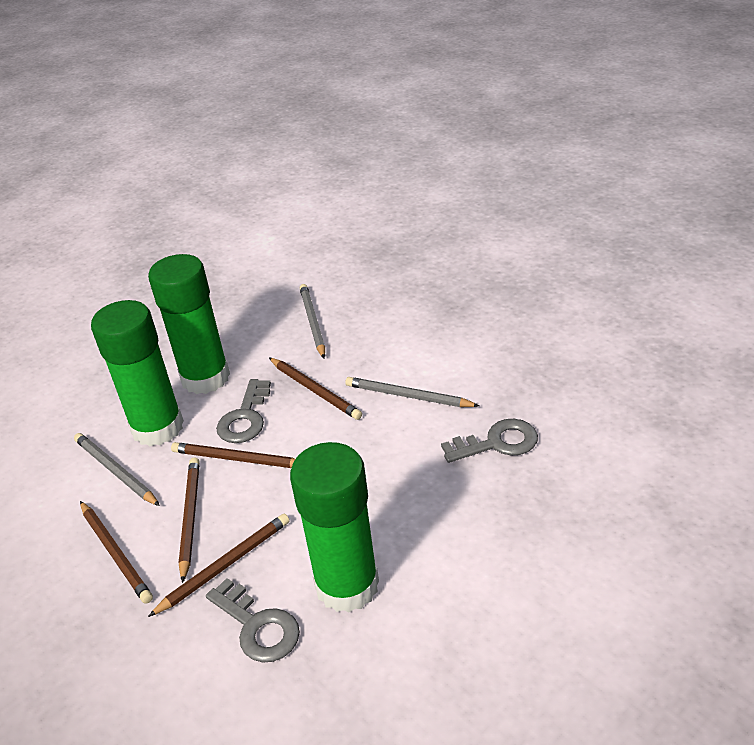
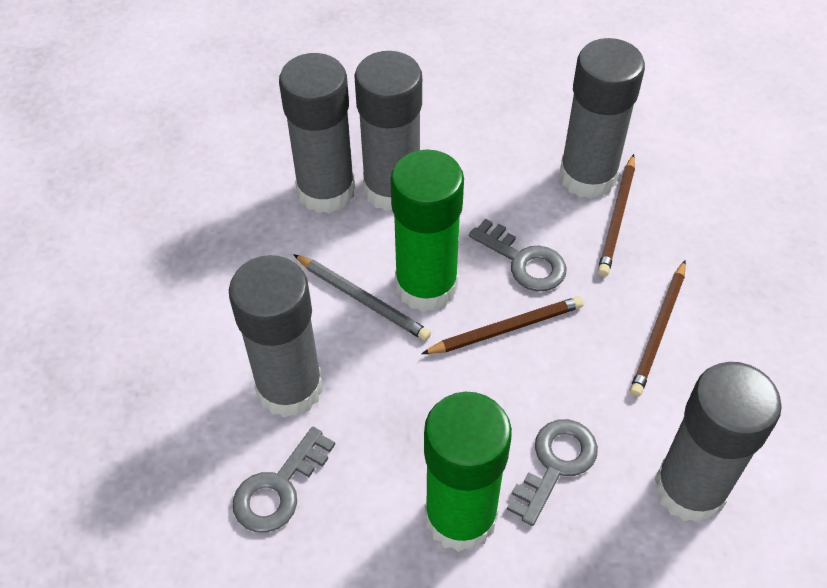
brown pencil: [80,501,153,604] [148,513,290,617] [171,442,295,468] [179,458,200,583] [269,358,362,420] = 5 -> [421,296,584,354] [598,154,635,277] [630,260,686,397] = 3
green glue stick: [91,300,184,446] [148,254,230,394] [290,442,379,613] = 3 -> [390,150,464,312] [424,392,512,552] = 2
grey glue stick: none = 0 -> [229,255,323,418] [279,53,355,214] [355,51,422,211] [559,38,645,199] [655,362,782,523] = 5
grey pencil: [74,433,160,506] [300,284,325,358] [345,377,480,407] = 3 -> [293,254,431,341] = 1

